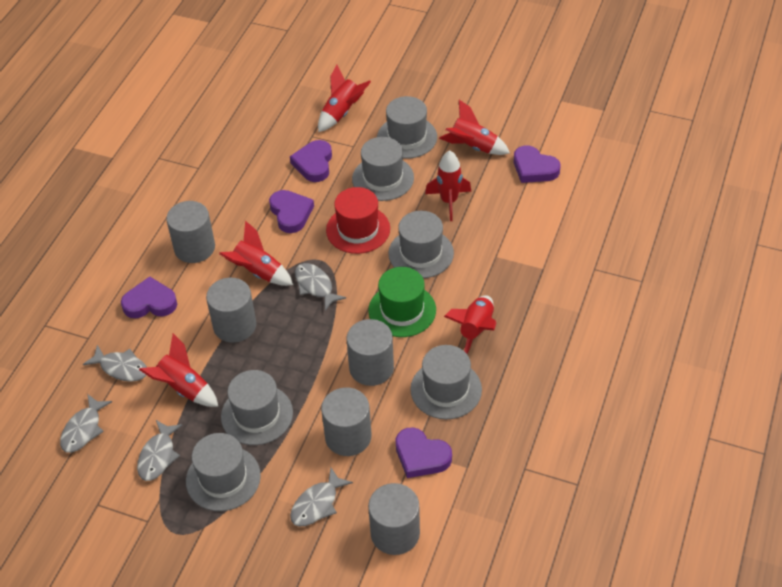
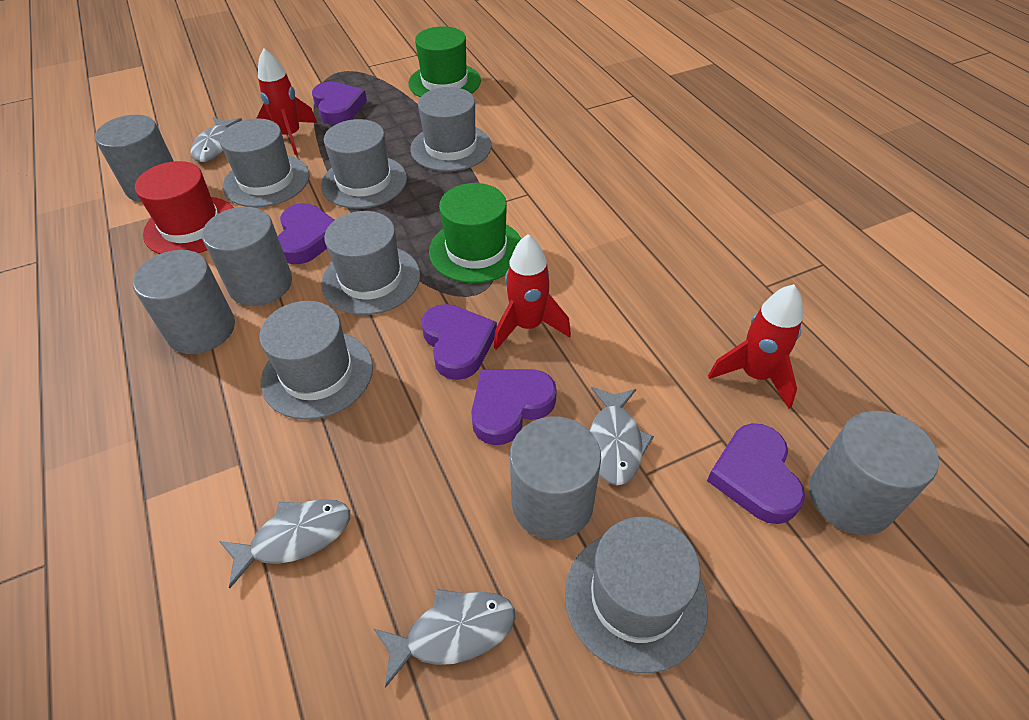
green hat: [368,267,436,337] = 1 -> [409,26,481,97] [429,183,521,283] = 2
grey fish: [60,394,112,453] [83,345,147,382] [137,420,182,481] [290,468,353,526] [295,263,346,311] = 5 -> [191,118,242,162] [219,499,350,588] [374,589,515,687] [590,387,654,485] = 4
red rocket: [139,334,219,407] [219,221,293,286] [318,65,371,132] [425,150,471,221] [439,100,510,155] [444,295,496,354] = 6 -> [256,48,317,155] [494,234,571,350] [708,284,803,409] = 3

